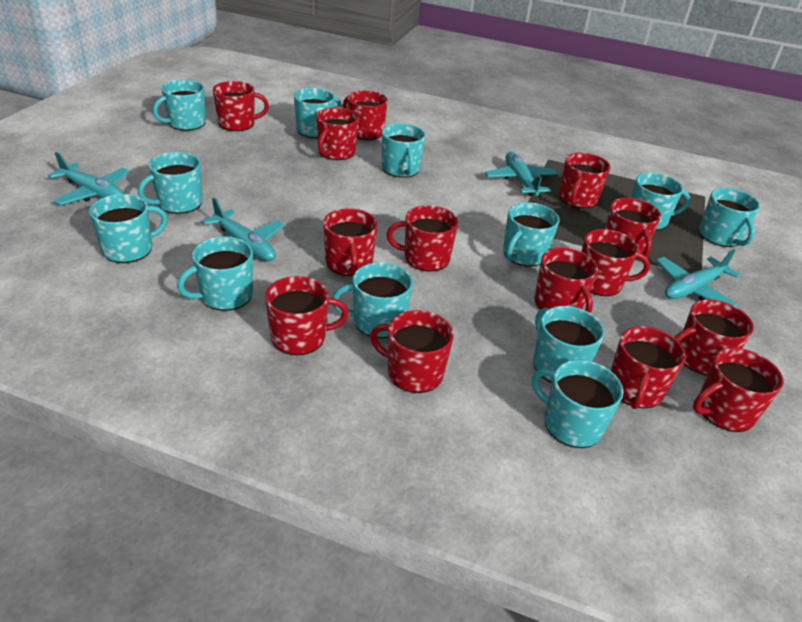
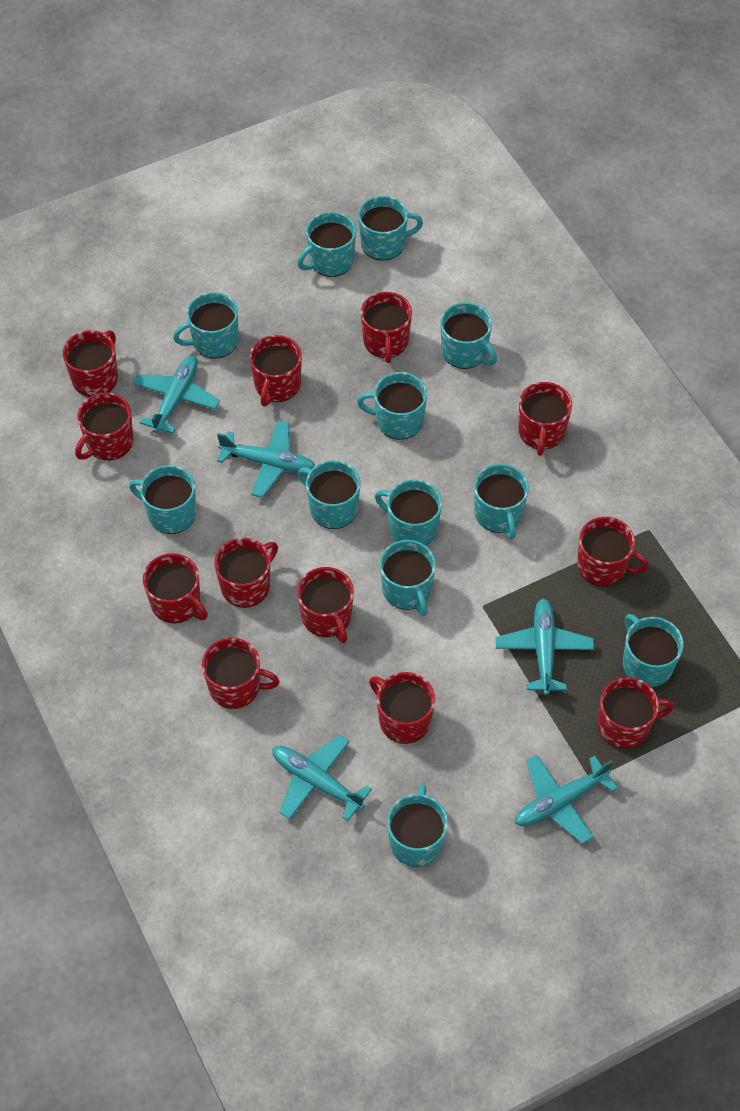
red mug: [213,81,269,131] [265,276,349,355] [316,107,359,160] [323,208,378,276] [343,90,388,140] [370,310,454,393] [387,205,459,272] [535,248,598,313] [559,153,611,209] [581,229,650,296] [605,198,661,259] [611,326,686,409] [674,299,754,376] [693,348,784,432] = 14 -> [63,330,118,397] [75,393,133,460] [143,553,208,623] [202,638,280,709] [214,538,278,608] [250,335,302,406] [297,567,354,643] [361,292,412,363] [369,672,435,744] [519,382,572,456] [577,517,649,586] [598,677,674,749] = 12
turquoise plane: [48,152,130,205] [202,198,285,261] [485,152,557,196] [656,249,741,307] = 4 -> [133,356,220,434] [217,420,315,498] [272,735,372,821] [496,599,594,695] [515,755,618,844] = 5

